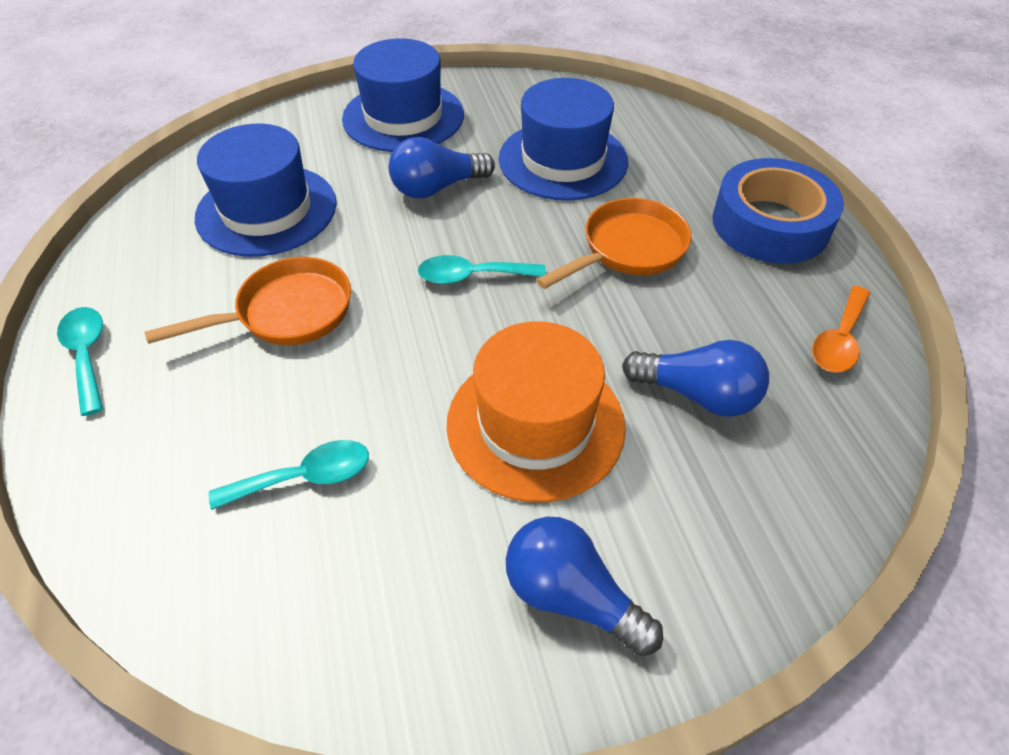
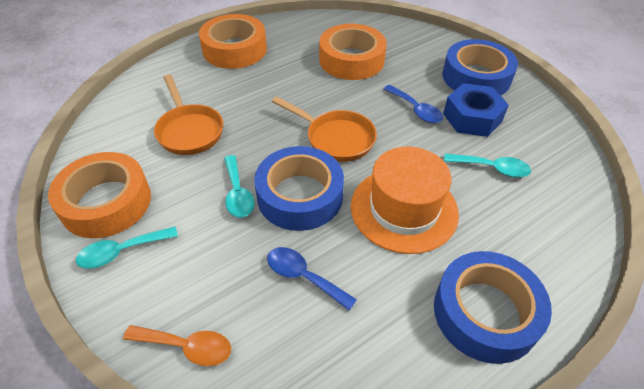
blue hat: [195,124,337,257] [342,38,464,152] [499,78,628,201] = 3 -> none = 0
blue light bulb: [389,137,495,198] [506,517,663,656] [622,340,769,417] = 3 -> none = 0
blue nut: none = 0 -> [443,83,509,137] = 1
blue spoon: none = 0 -> [267,247,357,310] [384,85,443,123] = 2
blue tape: [712,158,844,264] = 1 -> [254,146,344,231] [434,251,552,364] [442,39,518,96] = 3
orange tape: none = 0 -> [48,152,151,238] [199,14,267,69] [319,24,387,80] = 3

